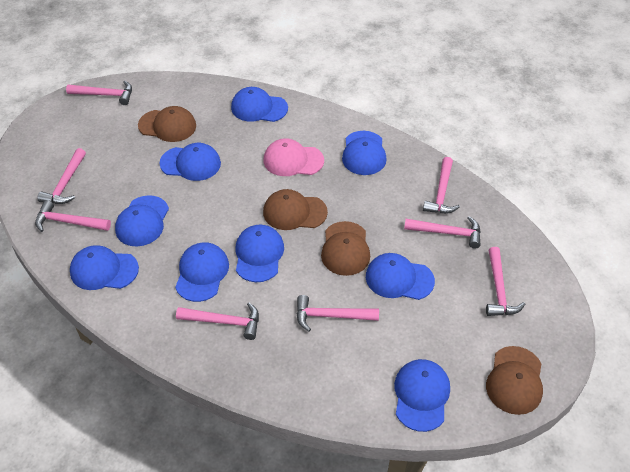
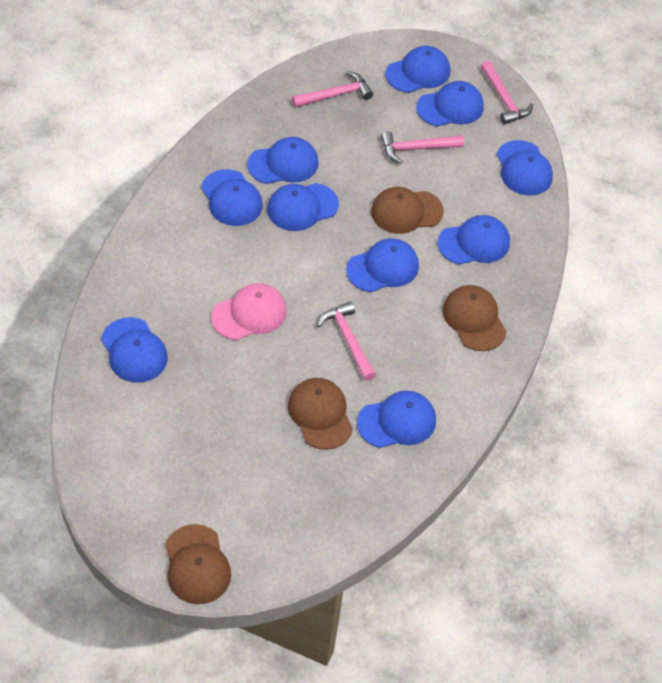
blue cap: [70,245,139,290] [115,195,169,247] [159,143,221,181] [175,242,229,302] [231,87,288,122] [236,225,284,282] [342,131,387,175] [366,253,435,300] [394,359,450,432] = 9 -> [101,317,168,383] [201,169,263,226] [247,137,319,184] [267,183,339,231] [346,239,419,292] [357,391,436,448] [385,46,450,93] [416,81,484,127] [438,215,510,265] [497,140,553,196] = 10
pink hammer: [35,200,111,232] [37,148,86,204] [66,81,132,105] [176,303,259,340] [296,295,379,331] [404,216,481,249] [423,157,460,214] [486,247,525,316] = 8 -> [292,71,373,108] [317,301,376,381] [381,131,464,164] [481,60,533,124] = 4

